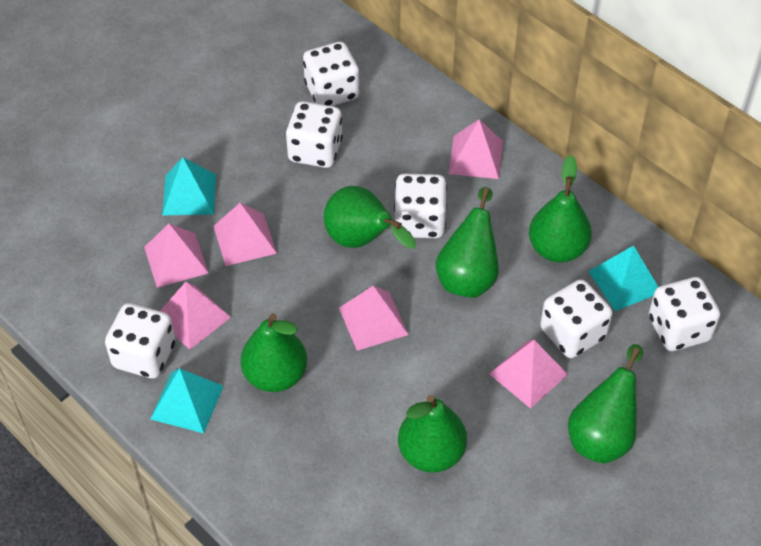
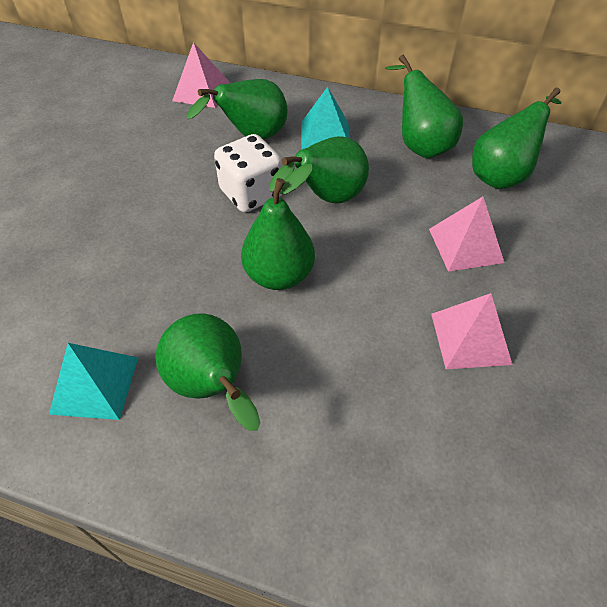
pink pyramid: [144,224,209,288] [160,282,231,350] [214,203,277,266] [339,286,409,351] [449,119,503,179] [489,340,568,409] = 6 -> [172,42,230,108] [429,197,505,272] [431,293,512,369] = 3
turquoise pyramid: [150,368,224,433] [162,157,216,215] [588,246,658,311] = 3 -> [49,343,138,420] [301,87,350,149] = 2
white dice: [105,303,175,379] [286,101,343,168] [303,42,360,106] [394,174,447,238] [540,280,612,358] [649,277,720,351] = 6 -> [214,134,282,212] = 1

